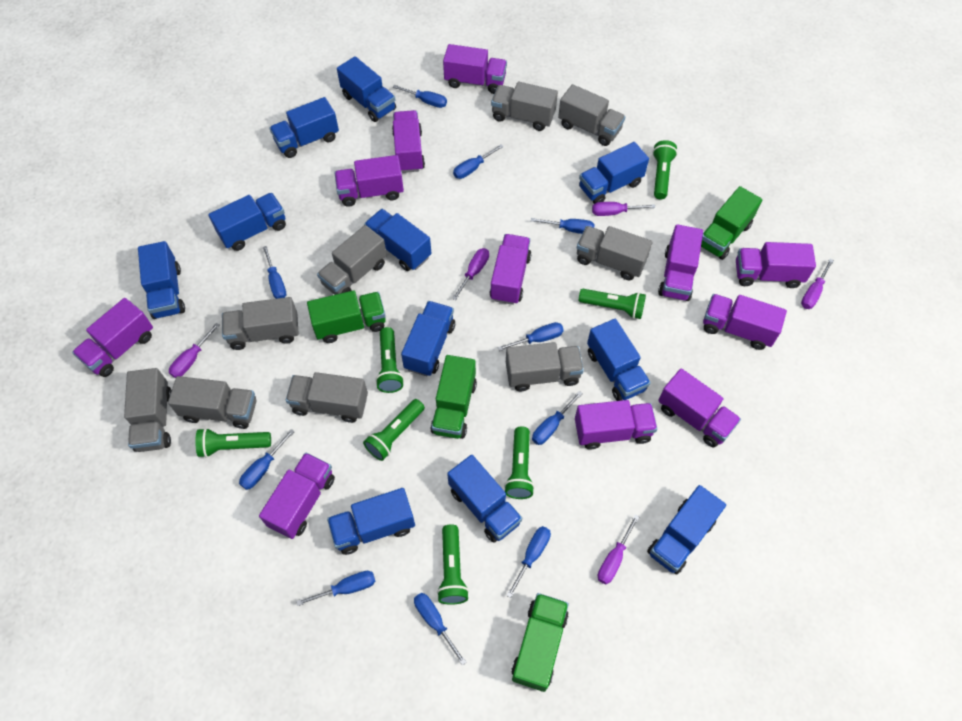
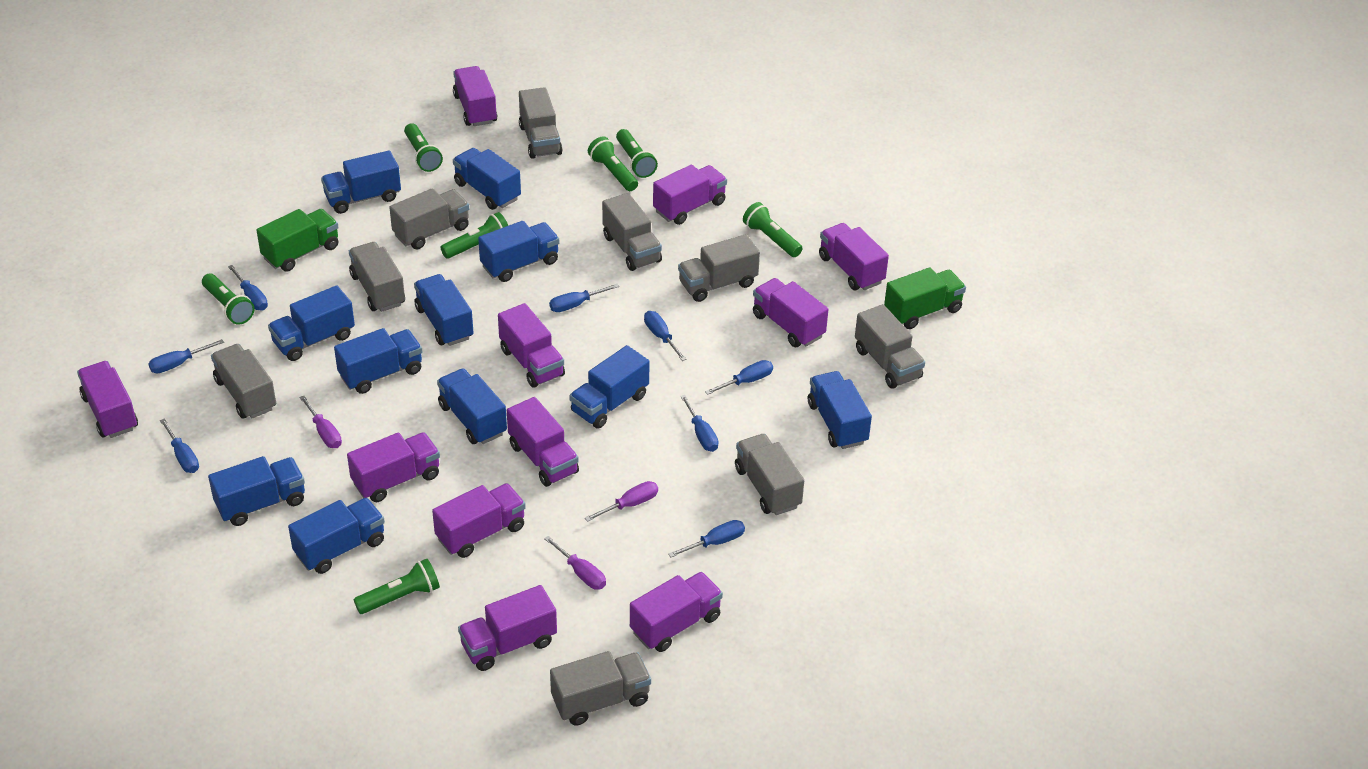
blue screwdriver: [239,429,295,490] [263,246,286,299] [296,571,375,606] [393,85,447,108] [414,593,467,666] [453,144,504,179] [498,322,564,351] [506,526,551,598] [531,218,595,234] [532,391,583,445] = 10 -> [148,339,224,373] [160,418,199,473] [228,265,268,310] [549,284,619,312] [644,311,687,361] [668,520,745,557] [680,395,718,452] [705,360,773,395] = 8
green truck: [307,290,386,343] [430,355,477,439] [512,593,569,692] [701,186,762,260] = 4 -> [256,209,338,272] [884,267,966,329] = 2
purple screwdriver: [169,323,220,378] [452,248,489,300] [592,202,656,216] [598,515,639,584] [801,259,834,309] = 5 -> [300,396,342,448] [544,536,606,590] [585,481,658,522] = 3

